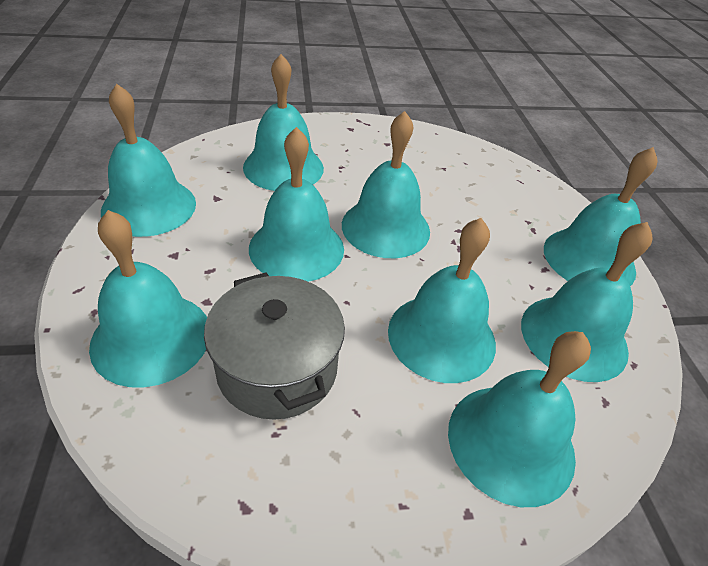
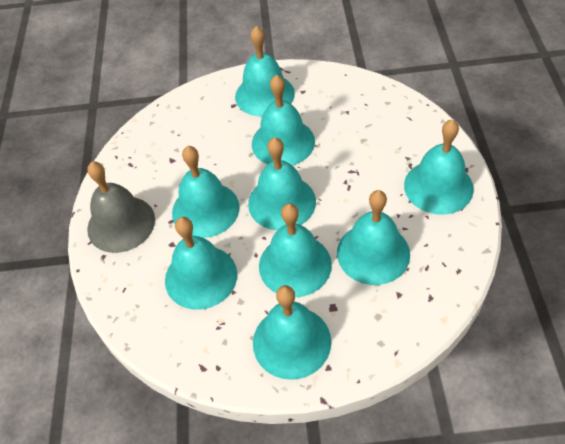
grey bell: none = 0 -> [87,162,155,253] = 1
grey pot: [204,273,345,420] = 1 -> none = 0

